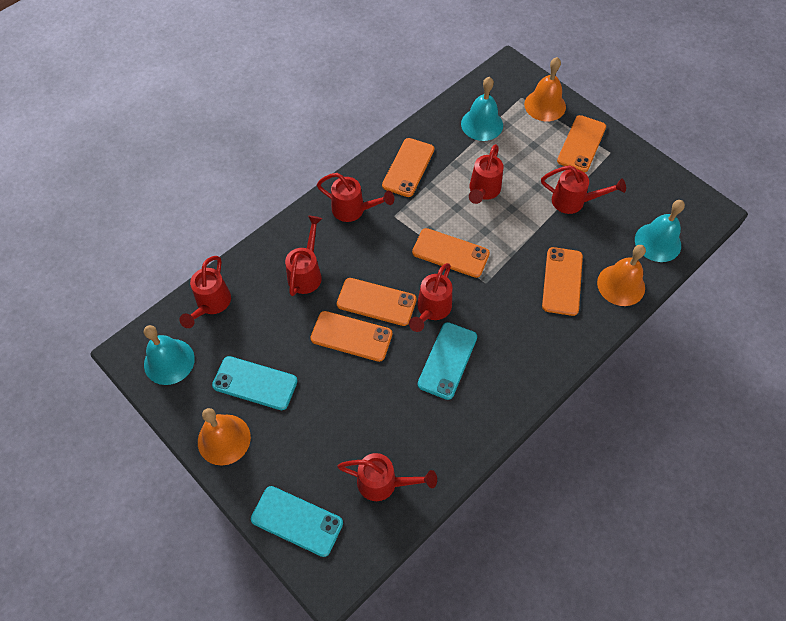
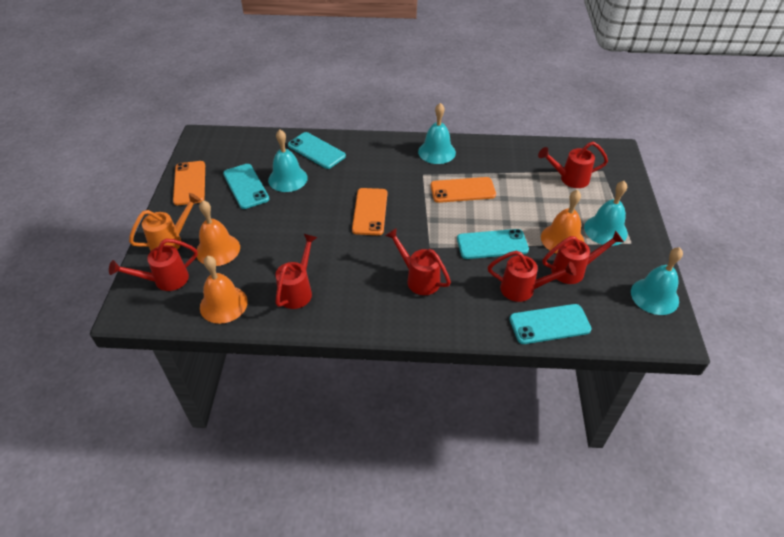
orange phone: [311,311,392,362] [337,278,417,326] [382,138,434,197] [412,228,490,278] [542,247,583,316] [557,115,606,172] = 6 -> [173,161,205,205] [352,188,387,235] [431,177,496,203] = 3
orange watering can: none = 0 -> [129,193,201,251] = 1
red watering can: [179,256,231,328] [285,216,322,296] [317,173,394,222] [337,453,437,501] [409,263,452,332] [469,144,504,204] [541,165,626,214] = 7 -> [109,239,198,291] [275,234,318,309] [385,228,451,295] [488,251,576,302] [538,142,608,188] [543,231,624,284] = 6
turquoise bell: [144,325,195,385] [461,77,503,141] [635,200,685,262] = 3 -> [268,130,308,192] [418,103,456,164] [584,181,628,246] [631,247,683,315] = 4
turquoise phone: [212,356,297,410] [251,486,343,557] [417,322,477,400] = 3 -> [223,164,269,209] [288,132,346,169] [457,229,529,259] [509,304,592,344] = 4

